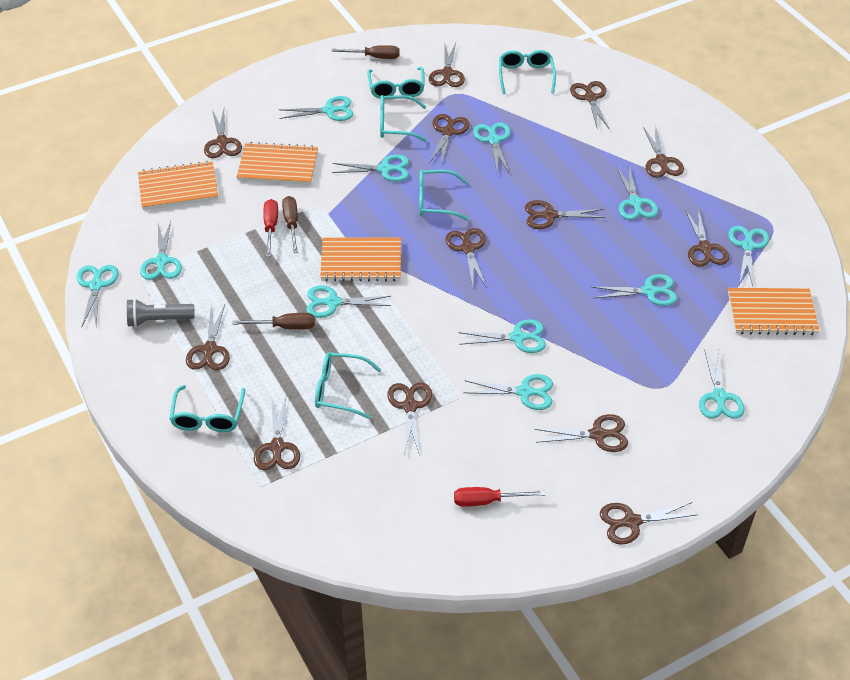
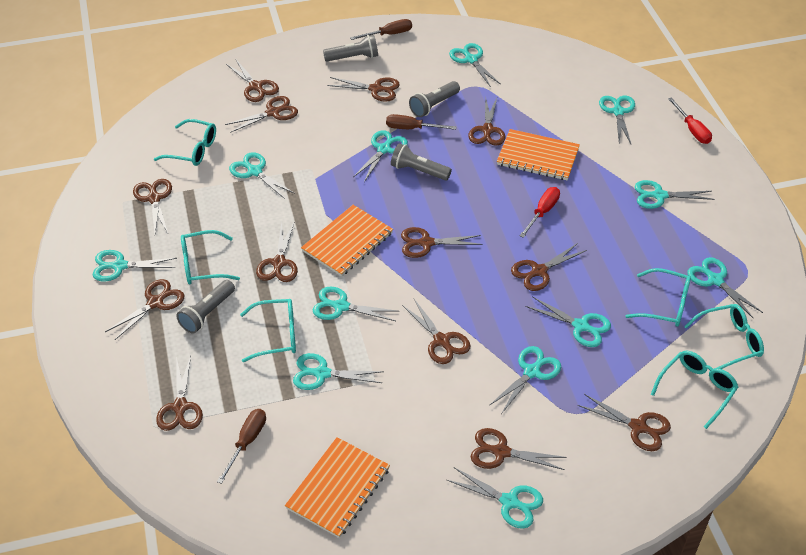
grey flashlight: [127,299,195,327] = 1 -> [176,280,235,333] [323,35,378,62] [391,143,452,181] [409,81,460,117] = 4
orange notebook: [138,160,218,210] [237,142,318,185] [320,237,401,281] [728,288,820,335] = 4 -> [285,437,390,538] [301,205,393,277] [497,129,580,180] = 3

